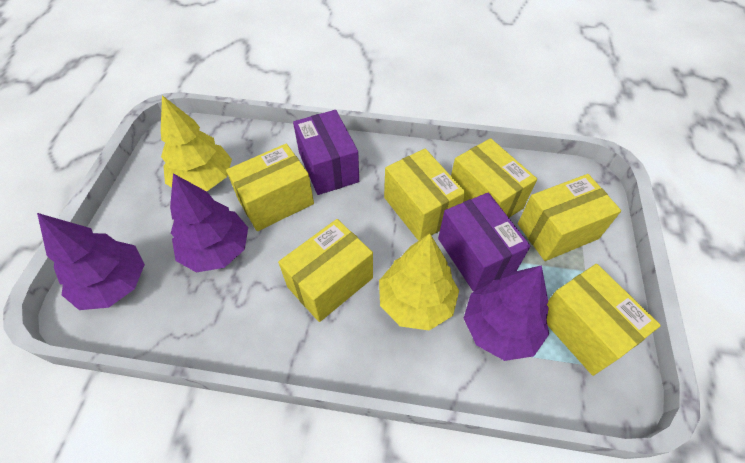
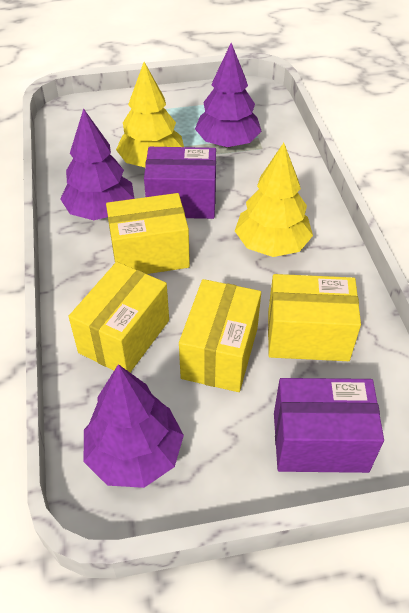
yellow box: [226,144,314,231] [278,219,373,322] [384,149,466,241] [451,138,537,218] [518,174,621,261] [547,264,661,376] = 6 -> [68,262,169,372] [106,193,190,274] [179,279,261,392] [268,274,361,361] = 4

